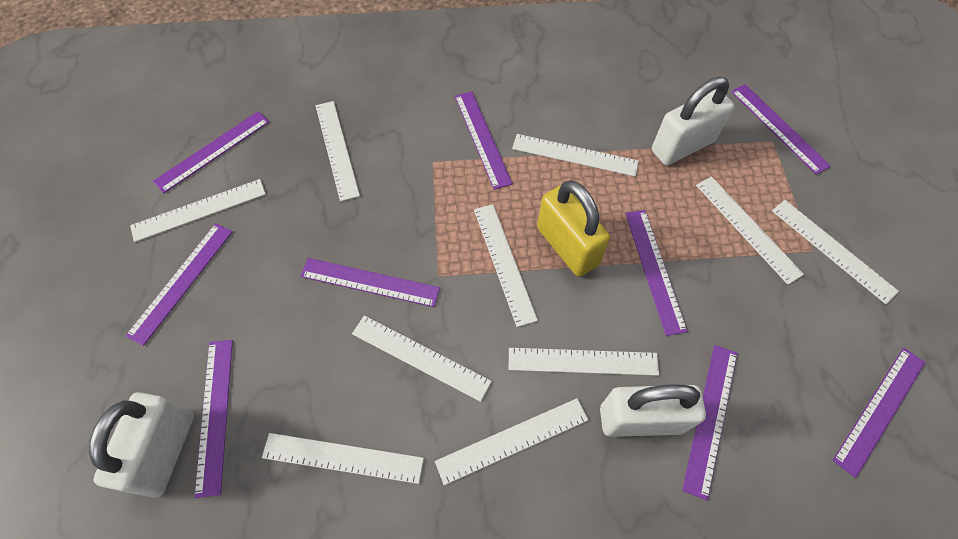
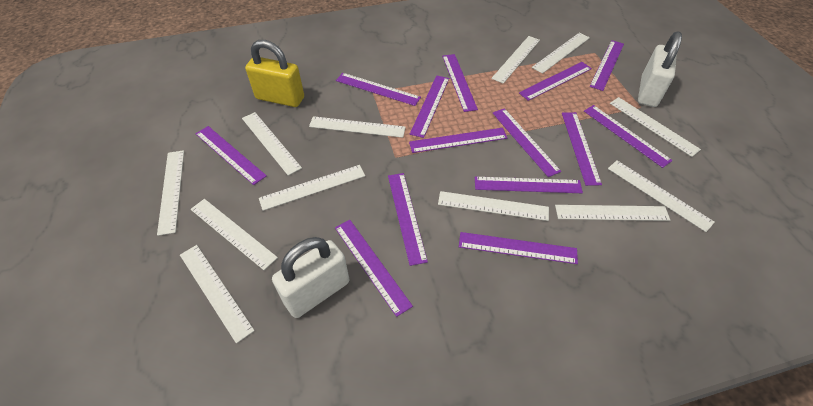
purple ruler: [126,223,233,346] [153,111,269,193] [194,340,233,498] [300,258,440,307] [455,92,513,190] [625,210,688,336] [682,345,737,500] [731,84,831,175] [833,348,926,478] = 9 -> [196,126,267,185] [335,220,413,317] [336,73,421,106] [388,173,428,266] [409,128,507,153] [410,75,449,138] [442,54,478,112] [459,232,578,264] [475,177,583,193] [493,108,561,177] [519,62,592,101] [562,112,602,186] [584,105,673,168] [589,40,624,91] = 14
white padlock: [89,392,194,497] [600,384,706,437] [652,76,734,165] = 3 -> [272,237,350,318] [638,31,682,107] = 2
white ruler: [130,179,266,242] [262,433,424,484] [315,101,360,201] [352,315,492,402] [435,398,588,485] [474,204,538,327] [509,348,659,376] [512,134,639,177] [696,176,804,285] [772,200,899,304] = 10 -> [157,150,184,236] [180,245,255,344] [191,199,278,270] [242,112,302,176] [259,165,365,211] [309,116,406,138] [438,191,549,221] [491,36,540,84] [532,32,590,74] [555,205,670,221] [608,160,715,232] [610,97,701,157] = 12

